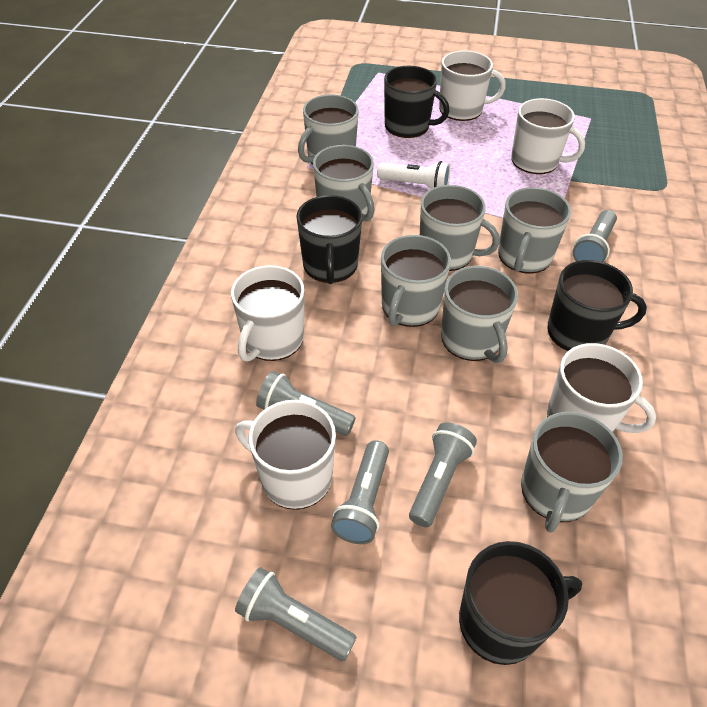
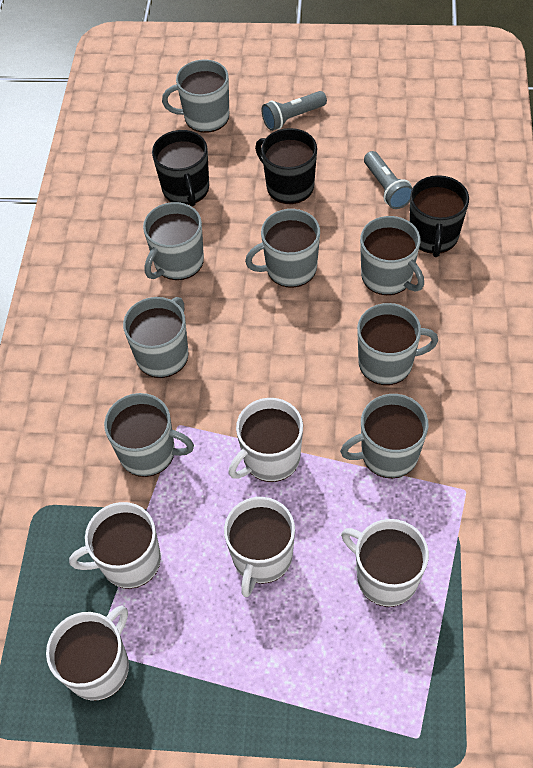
black mug: [296,195,363,284] [384,66,449,138] [459,541,582,665] [547,260,647,351] = 4 -> [152,130,209,207] [255,128,317,204] [409,175,469,257] = 3
grey flashlight: [235,567,357,661] [256,371,356,436] [331,440,389,544] [409,422,477,527] [573,210,617,262] = 5 -> [262,91,327,131] [364,151,413,209] = 2
grey mug: [298,95,359,165] [313,145,374,221] [381,235,451,327] [420,185,500,271] [441,266,518,363] [498,187,571,274] [521,412,623,533] = 7 -> [104,393,194,477] [123,297,189,378] [143,202,204,280] [162,60,229,133] [245,209,320,288] [340,394,429,478] [357,303,438,385] [360,216,424,295] = 8
white flashlight: [377,161,450,189] = 1 -> none = 0

